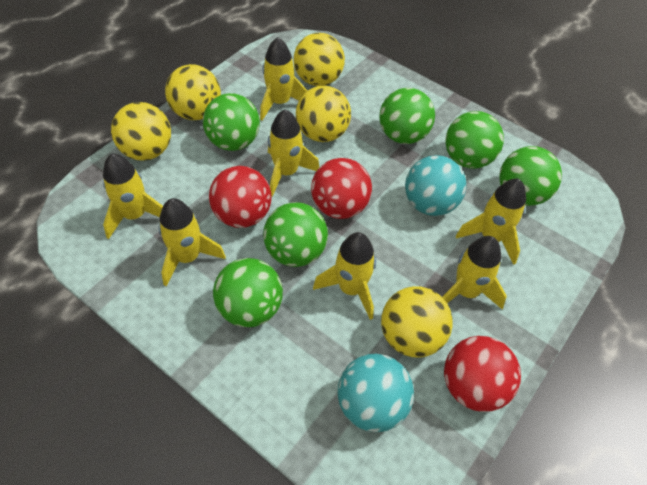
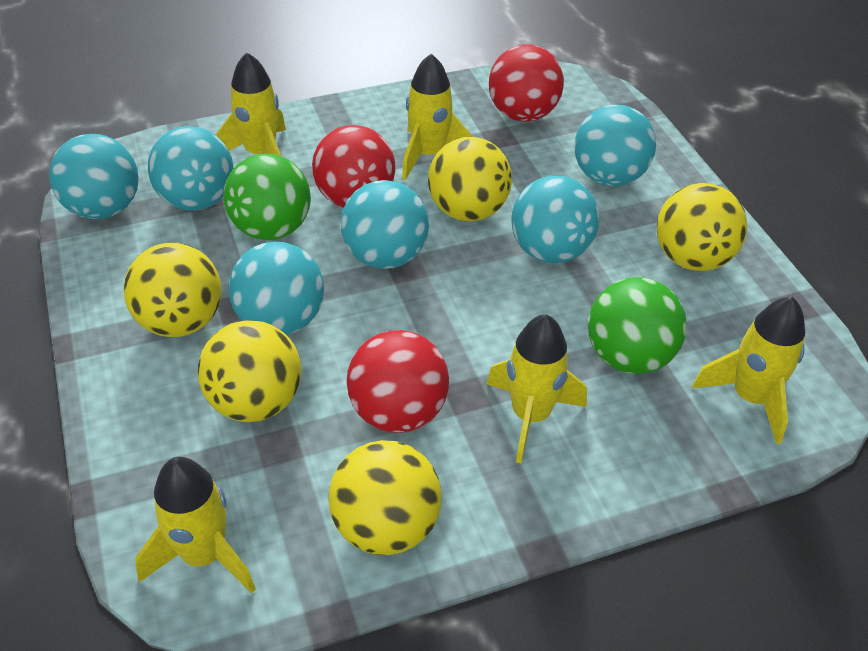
green ball: [203,93,260,151] [213,258,283,327] [263,202,328,267] [379,88,435,144] [445,111,504,169] [499,146,562,206] = 6 -> [224,154,311,240] [588,277,687,374] = 2
turquoise ball: [338,354,414,432] [405,155,466,216] = 2 -> [49,134,139,219] [148,126,234,211] [229,241,324,335] [340,180,429,269] [511,176,599,263] [574,105,656,186] = 6
yellow rocket: [103,154,163,239] [159,198,226,286] [260,37,308,121] [268,109,319,197] [313,232,376,320] [442,236,507,309] [456,179,526,265] = 7 -> [135,457,256,593] [215,52,286,157] [402,54,473,180] [486,314,587,463] [692,297,805,444] = 5

